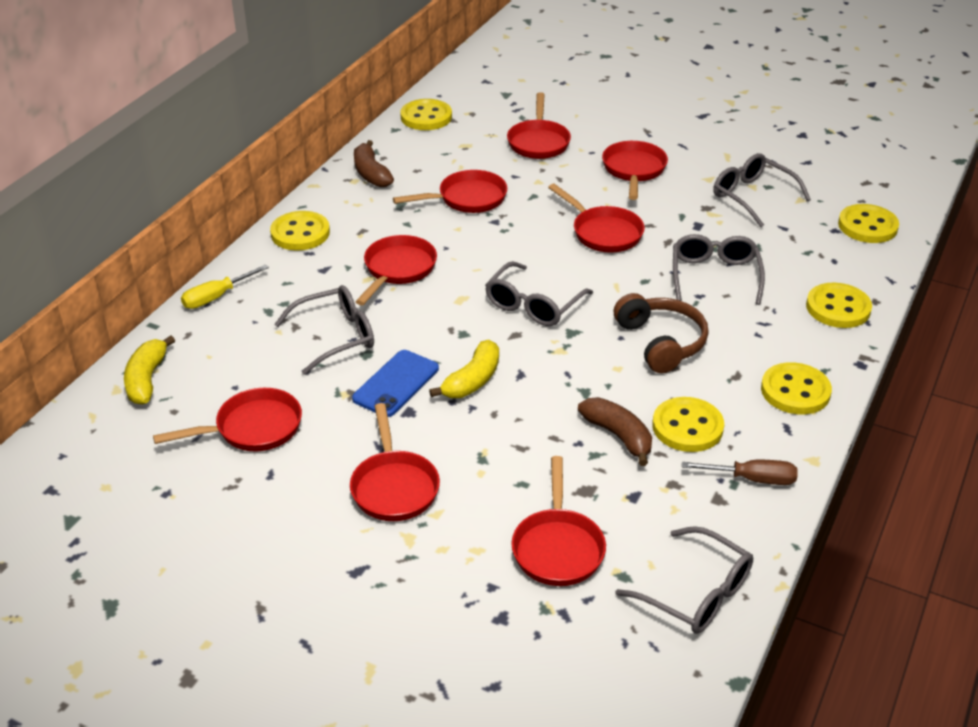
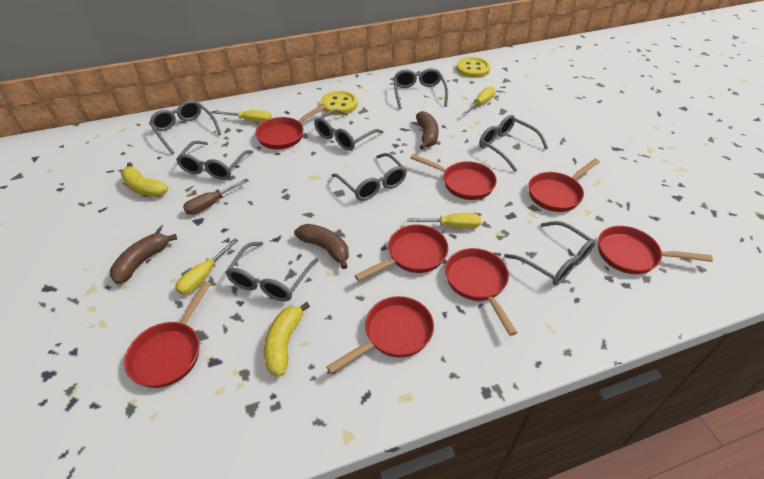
blue phone: [352,350,439,417] = 1 -> none = 0
brown banana: [354,140,394,187] [578,397,652,466] = 2 -> [110,233,177,284] [294,224,349,269] [416,111,439,150] = 3
brown headphones: [614,293,709,373] = 1 -> none = 0
grey glasses: [274,285,374,375] [485,261,593,326] [615,526,753,634] [673,234,765,305] [713,153,811,227] = 5 -> [149,100,221,154] [176,141,253,180] [226,242,319,301] [314,109,384,151] [332,153,407,201] [393,68,448,109] [479,115,548,172] [504,221,595,285] = 8
yellow button: [270,211,330,251] [400,99,452,130] [652,397,724,452] [761,362,832,414] [806,283,872,328] [838,204,899,243] = 6 -> [321,91,358,115] [456,57,490,78] = 2
yellow screwdriver: [181,264,269,309] = 1 -> [175,238,238,295] [214,110,272,123] [407,213,481,229] [462,86,496,115] = 4

